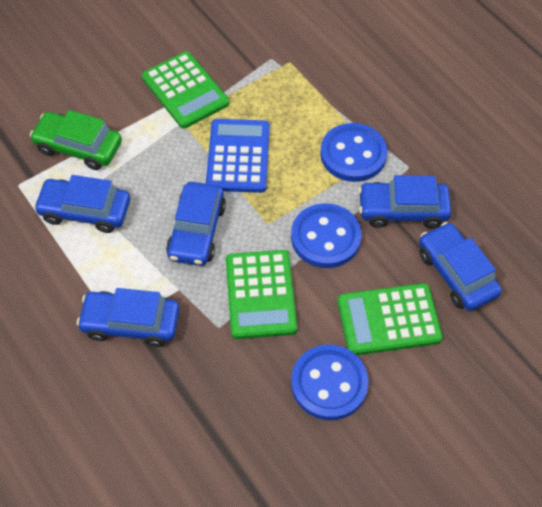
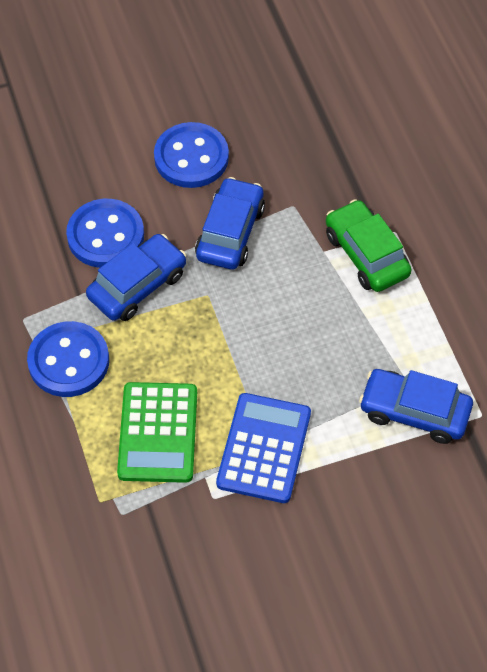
blue car: [33,175,130,233] [77,288,180,347] [166,182,226,266] [358,175,451,228] [419,222,502,311] = 5 -> [86,234,186,321] [195,177,265,269] [359,369,473,444] = 3
green calculator: [142,52,229,129] [226,250,297,339] [337,283,443,355] = 3 -> [117,382,197,483] = 1

